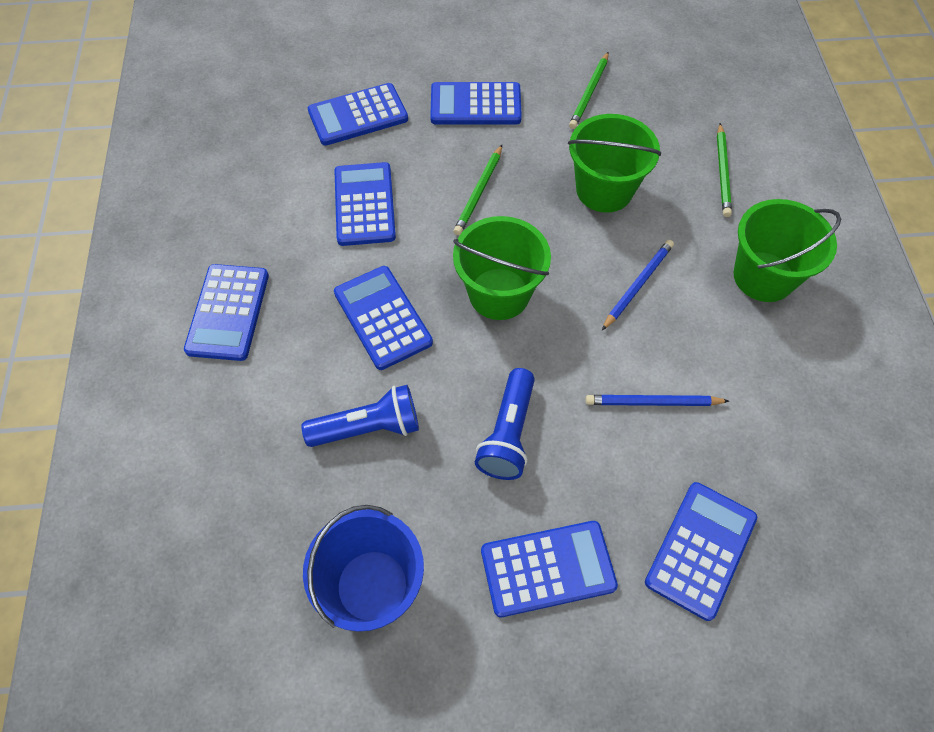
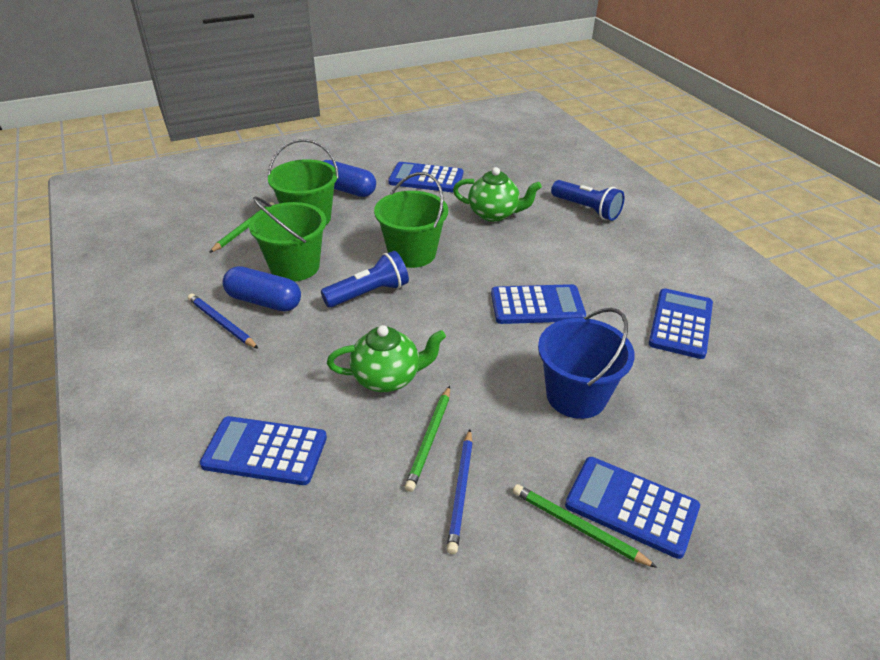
blue calculator: [184,264,269,361] [308,83,408,146] [334,162,396,246] [334,266,433,370] [430,82,522,125] [481,521,618,617] [645,482,757,621] = 7 -> [200,416,327,485] [388,162,463,193] [491,284,586,324] [565,457,700,559] [649,288,713,359] = 5
blue capsule: none = 0 -> [222,266,301,312] [323,160,376,197] = 2
green teapot: none = 0 -> [327,325,446,392] [453,167,542,222] = 2

